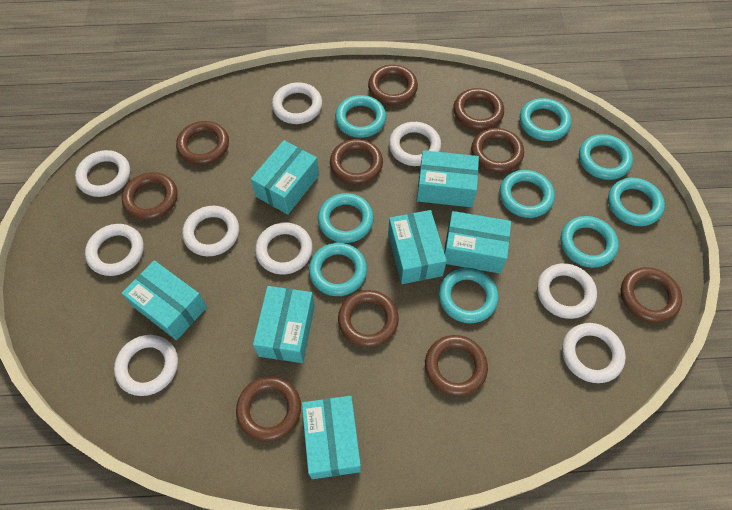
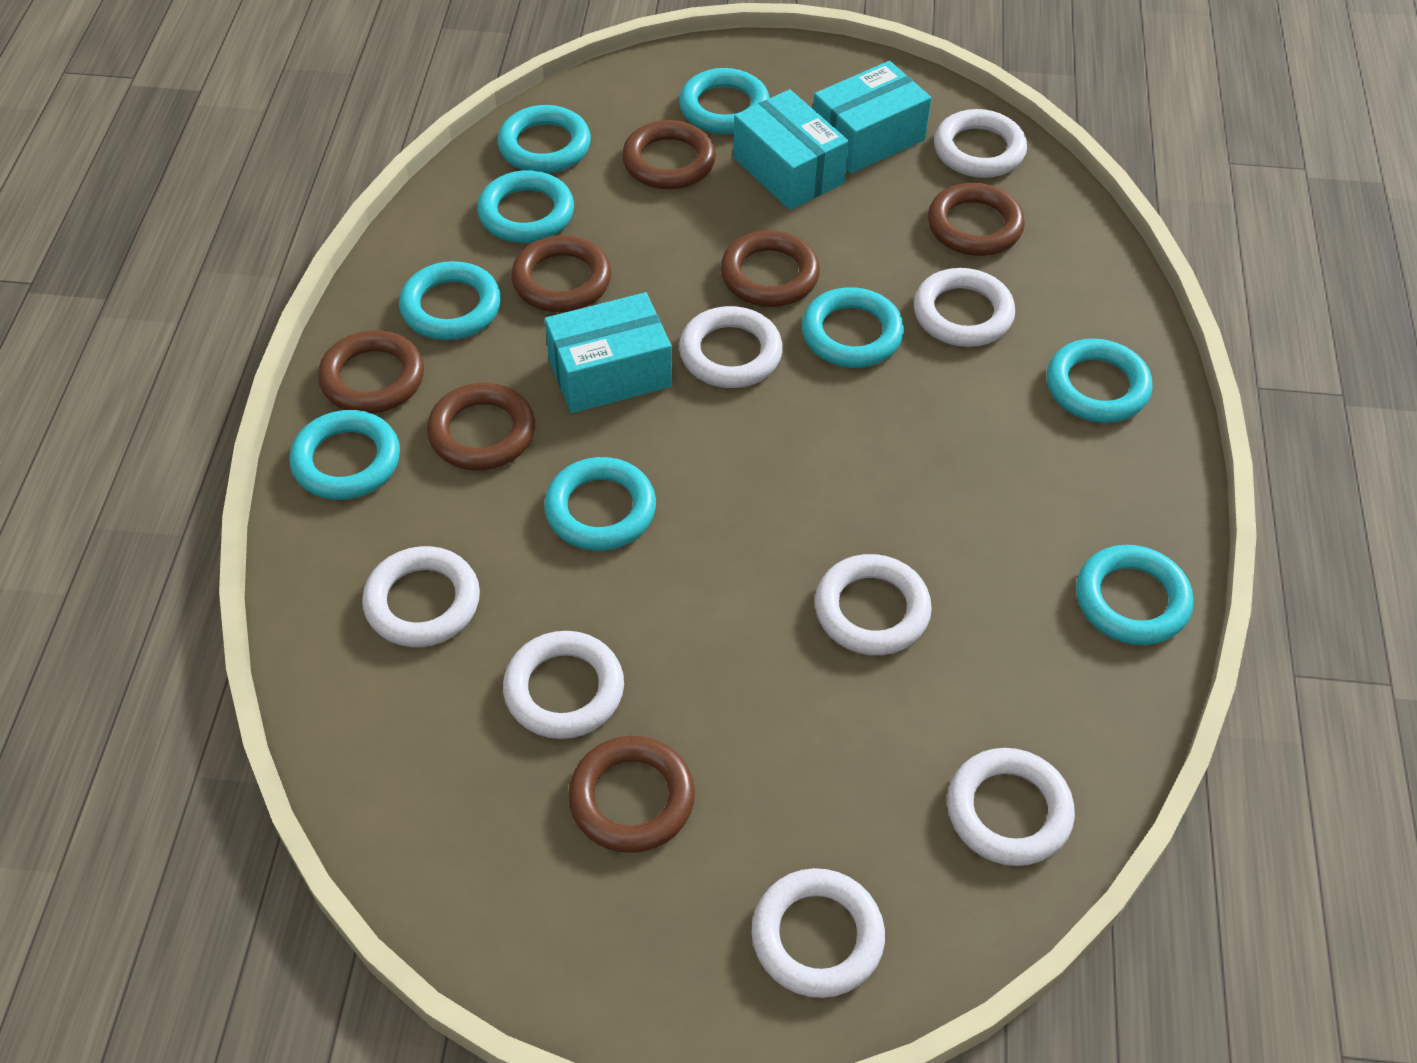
brown ring: [122,172,177,221] [176,121,229,165] [236,376,301,442] [330,139,383,185] [338,290,399,348] [368,65,418,105] [425,335,488,396] [453,88,504,130] [471,128,524,173] [621,267,682,323] = 10 -> [318,330,424,414] [427,383,535,470] [511,235,611,312] [568,736,695,853] [622,120,716,190] [720,230,820,307] [928,183,1025,256] = 7
turquoise box: [122,260,207,340] [251,140,319,215] [253,286,315,363] [302,396,361,479] [388,210,447,284] [417,150,479,207] [444,211,511,274] = 7 -> [545,292,672,413] [733,89,849,210] [813,61,932,174] = 3
white ring: [75,150,130,197] [85,224,144,276] [114,335,178,396] [182,206,239,256] [255,222,313,275] [272,82,322,124] [389,122,441,166] [537,263,597,319] [562,323,626,383] = 9 -> [362,546,480,647] [503,631,624,739] [679,306,783,388] [751,868,885,998] [815,554,932,655] [914,268,1015,347] [934,109,1027,178] [947,748,1075,866] = 8

